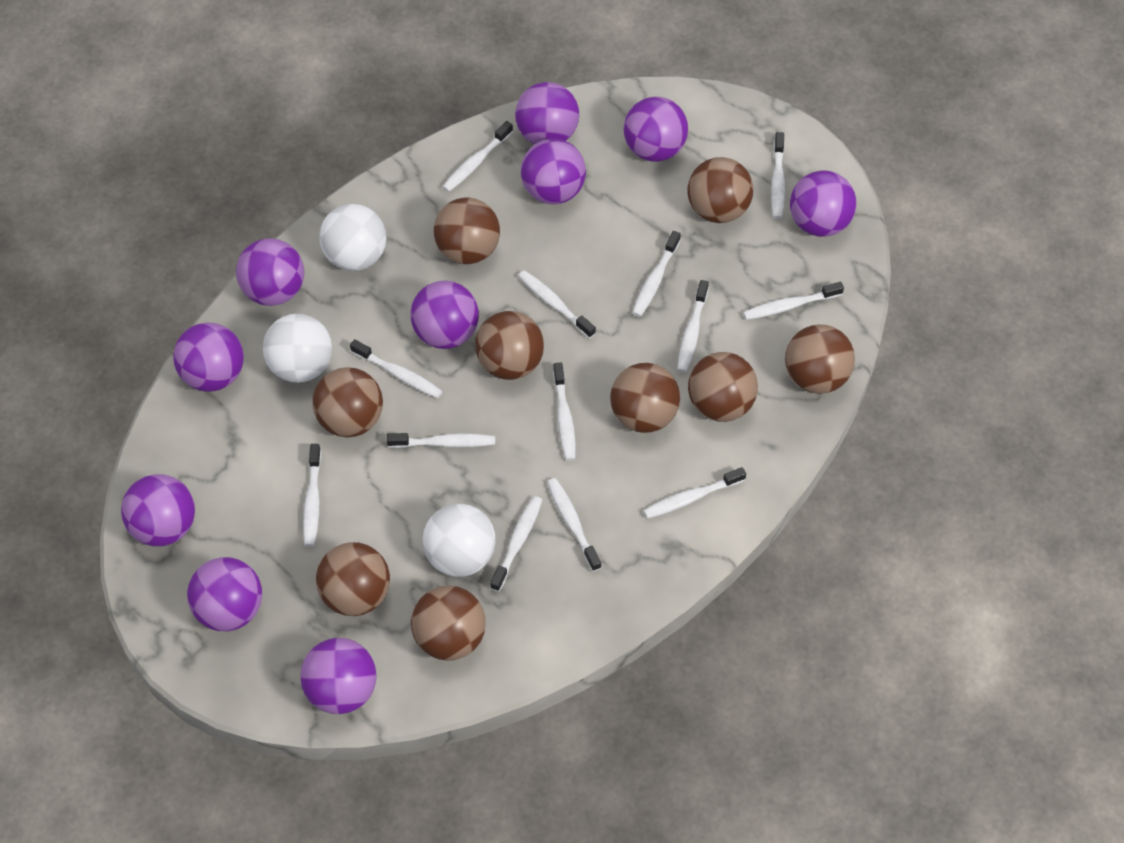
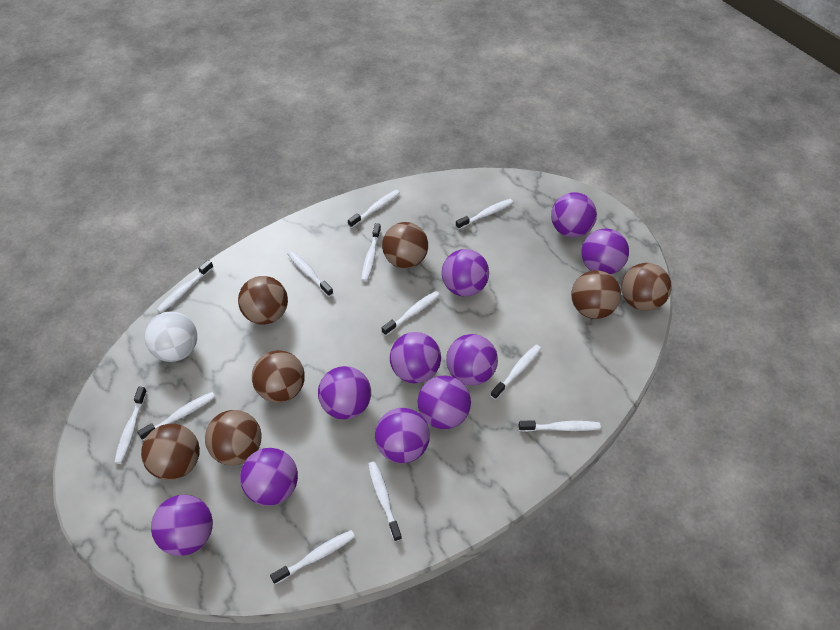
brown ball: [312,367,383,437] [316,542,390,616] [411,586,486,661] [434,197,500,265] [475,311,544,380] [610,363,680,433] [687,157,753,223] [688,352,758,422] [785,324,855,394] = 9 -> [141,424,200,480] [205,410,262,465] [238,276,288,325] [252,350,305,403] [382,222,428,269] [571,270,621,319] [621,263,672,311] = 7
white ball: [263,314,332,383] [319,204,386,271] [423,504,496,577] = 3 -> [145,311,197,362] = 1
white toothbrush: [303,444,321,547] [350,339,443,398] [387,433,495,448] [443,121,513,192] [490,496,542,592] [518,270,596,339] [547,478,602,572] [553,362,576,461] [632,231,681,317] [643,467,746,519] [677,280,709,373] [743,282,844,320] [771,132,785,219] = 13 -> [114,387,147,464] [137,392,215,440] [156,260,214,313] [270,530,355,584] [287,251,333,297] [348,189,400,228] [361,223,381,282] [368,461,402,542] [382,291,440,336] [456,199,513,230] [490,344,541,400] [519,420,601,432] = 12

